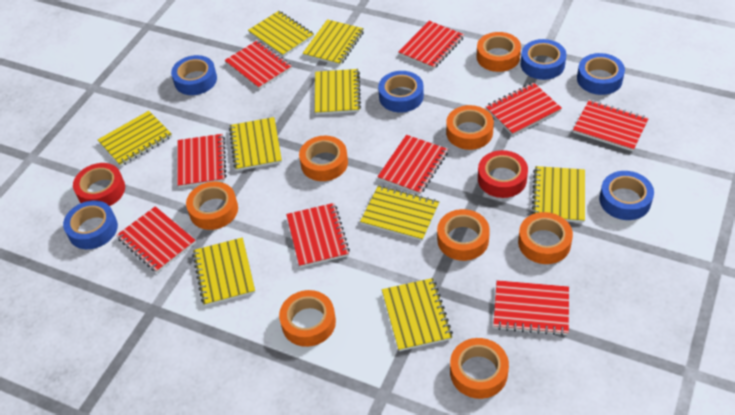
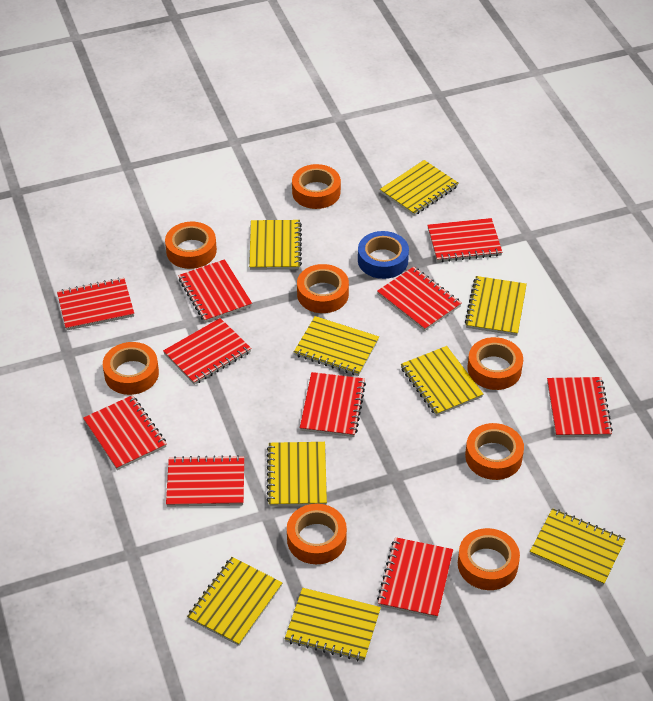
blue tape: [63,200,118,249] [171,55,217,95] [378,71,424,113] [521,39,567,80] [577,53,625,95] [599,171,654,220] = 6 -> [358,231,409,279] = 1
red notebook: [116,206,196,273] [177,134,227,188] [224,40,292,89] [286,203,350,268] [377,135,448,195] [398,21,464,69] [485,82,562,136] [493,280,569,336] [573,100,649,151] = 9 -> [57,277,134,330] [83,395,167,470] [163,318,252,385] [166,455,244,507] [178,259,252,323] [300,372,366,437] [377,267,462,331] [377,537,453,618] [427,218,503,262] [547,377,613,437] = 10
red tape: [73,163,125,206] [478,150,528,198] = 2 -> none = 0

